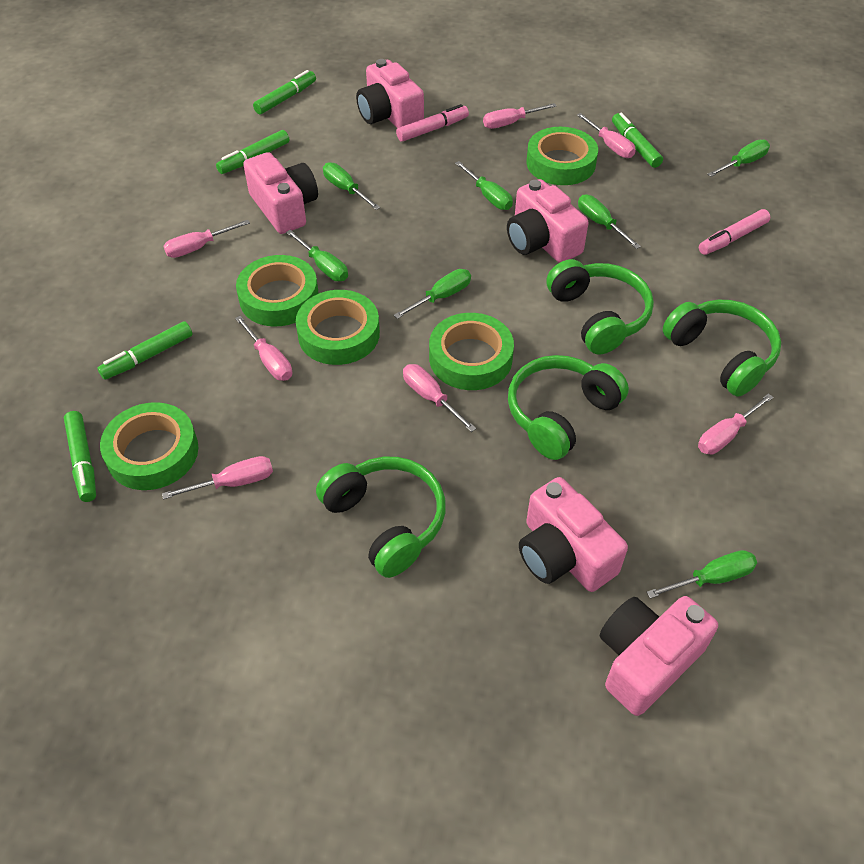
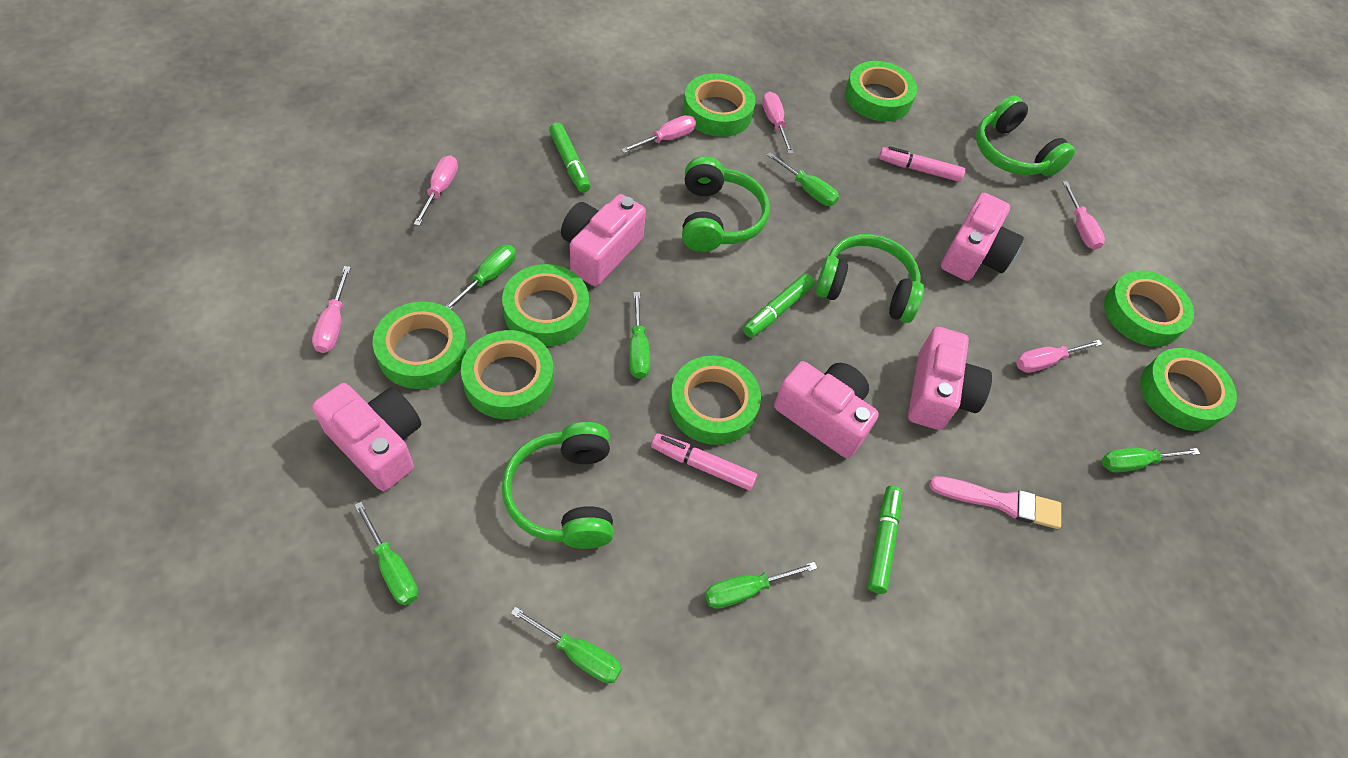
green marker: [64,411,96,502] [97,321,193,380] [216,130,289,174] [253,70,316,114] [612,113,663,168] = 5 -> [549,123,591,193] [743,273,815,338] [868,486,902,594] = 3
green tape: [100,402,199,490] [236,255,319,326] [296,290,380,365] [429,313,514,390] [526,127,598,185] = 5 -> [373,302,468,389] [461,330,554,419] [502,264,589,347] [669,355,761,445] [683,73,756,137] [845,61,917,122] [1104,270,1194,347] [1140,348,1237,431] = 8
pink brush: none = 0 -> [929,476,1061,529] = 1
pink screwdriver: [162,456,273,499] [163,220,250,258] [235,316,292,381] [403,364,476,432] [483,103,557,129] [577,113,636,158] [698,393,774,454] = 7 -> [312,266,351,353] [414,155,458,226] [621,115,696,153] [762,91,794,154] [1016,340,1102,373] [1062,181,1105,250] = 6

